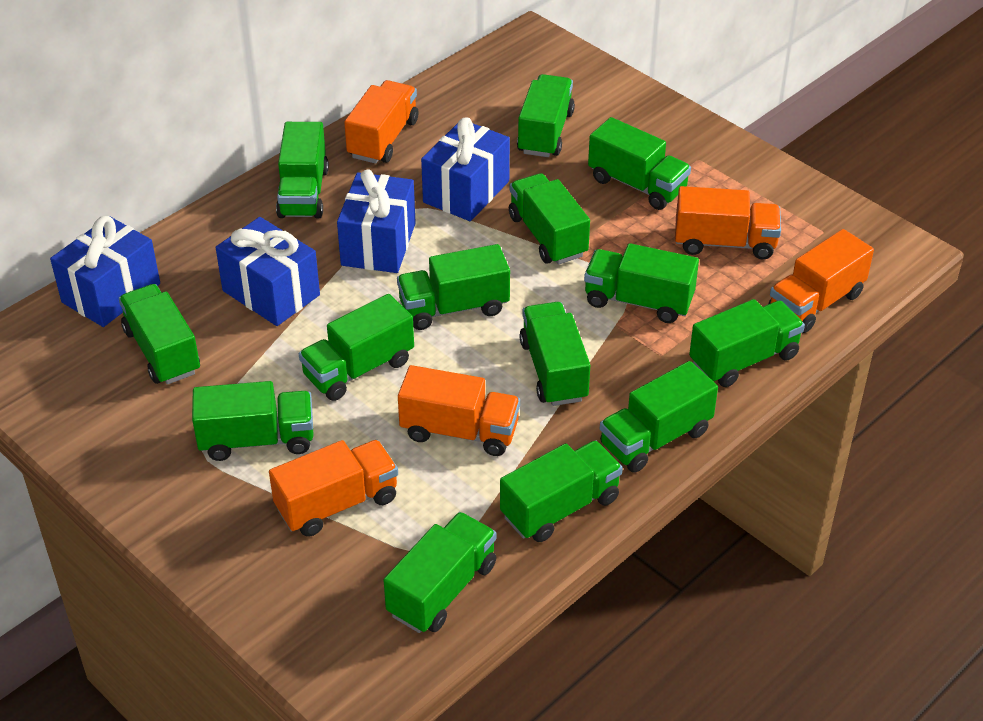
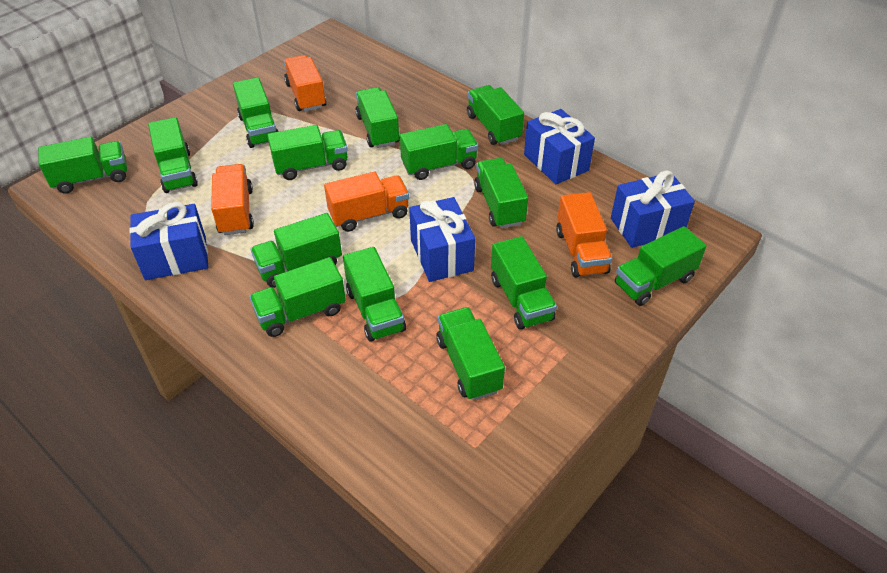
orange truck: [269,440,398,537] [344,80,418,164] [398,365,520,456] [675,186,781,259] [768,229,874,333] = 5 -> [211,164,254,235] [284,55,326,112] [324,172,409,232] [556,192,612,278] = 4

